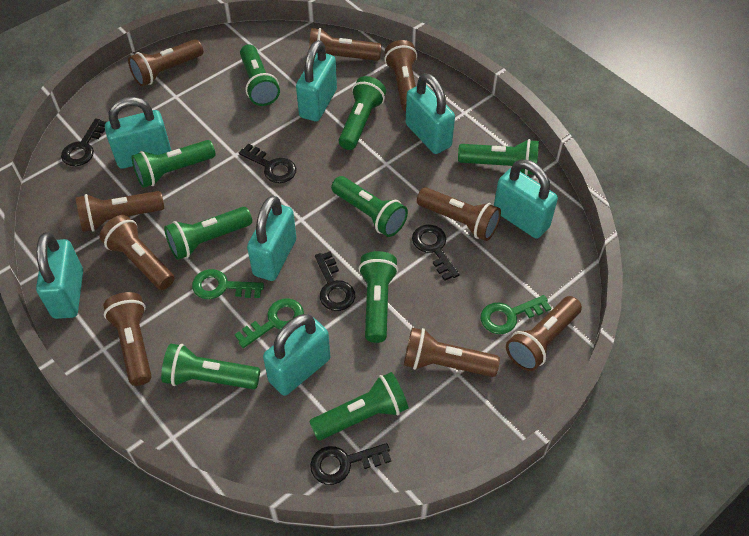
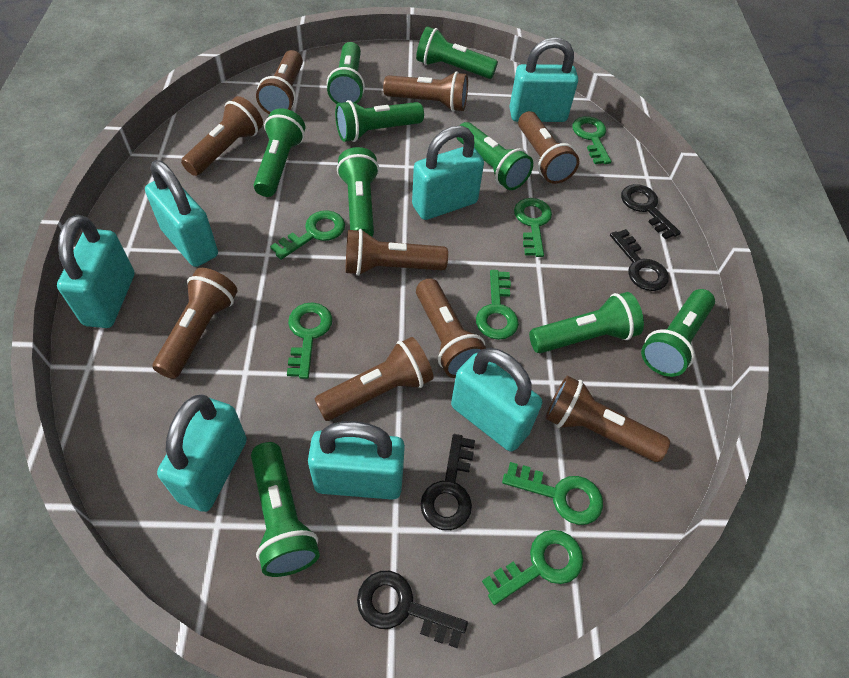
black key: [61,118,106,166] [239,144,297,183] [310,443,391,485] [315,251,355,311] [412,225,460,281] = 5 -> [357,571,468,648] [420,434,475,530] [610,229,669,291] [621,184,681,240] = 4
green key: [192,269,264,299] [234,299,304,348] [481,295,551,334] = 3 -> [270,210,345,260] [287,302,332,379] [476,270,519,340] [482,530,583,605] [502,462,603,525] [514,198,552,257] [572,116,611,164] = 7

